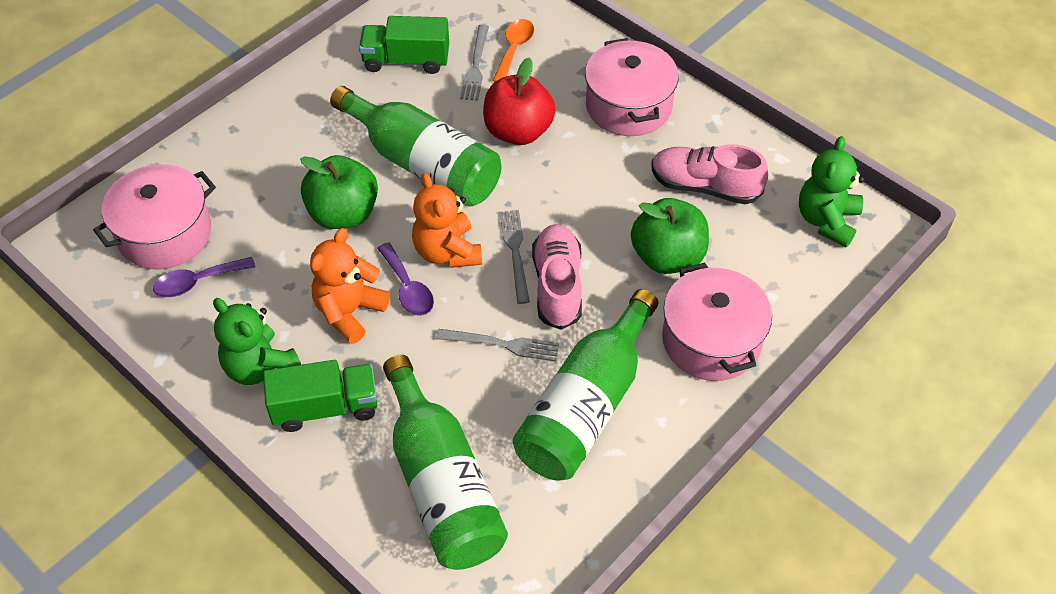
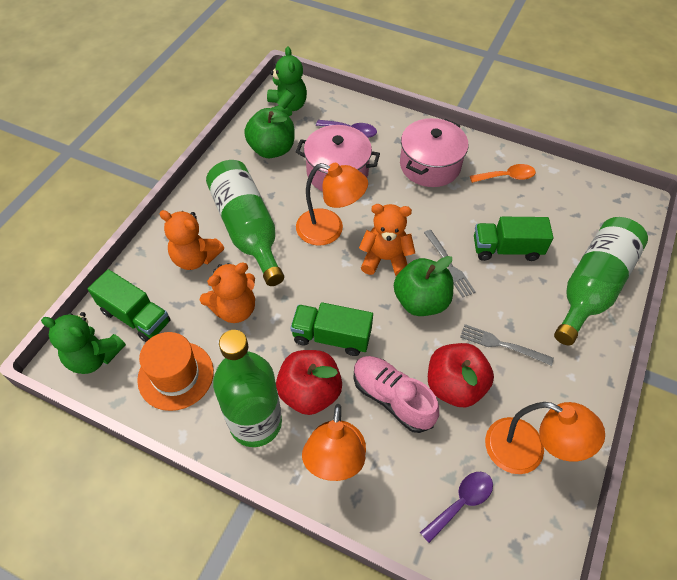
green truck: [263,360,377,432] [359,16,449,74] = 2 -> [88,269,171,342] [290,302,373,356] [474,217,553,261] = 3
grey fork: [436,329,559,361] [460,24,489,101] [499,210,530,304] = 3 -> [424,230,476,298] [460,324,554,366] = 2
orange hat: none = 0 -> [137,332,214,411] = 1
orange lamp: none = 0 -> [296,163,368,246] [302,404,366,481] [485,402,605,474] = 3
orange teddy bear: [310,228,390,344] [412,173,482,268] = 2 -> [159,210,224,270] [200,263,255,323] [359,204,415,276] = 3
pink pot: [93,164,216,269] [585,38,679,136] [662,262,772,381] = 3 -> [296,125,380,191] [400,118,468,187] = 2
pink shoe: [532,224,582,330] [651,144,768,204] = 2 -> [353,356,439,433] = 1
red apple: [483,58,556,145] = 1 -> [276,350,342,415] [428,343,494,407] = 2

